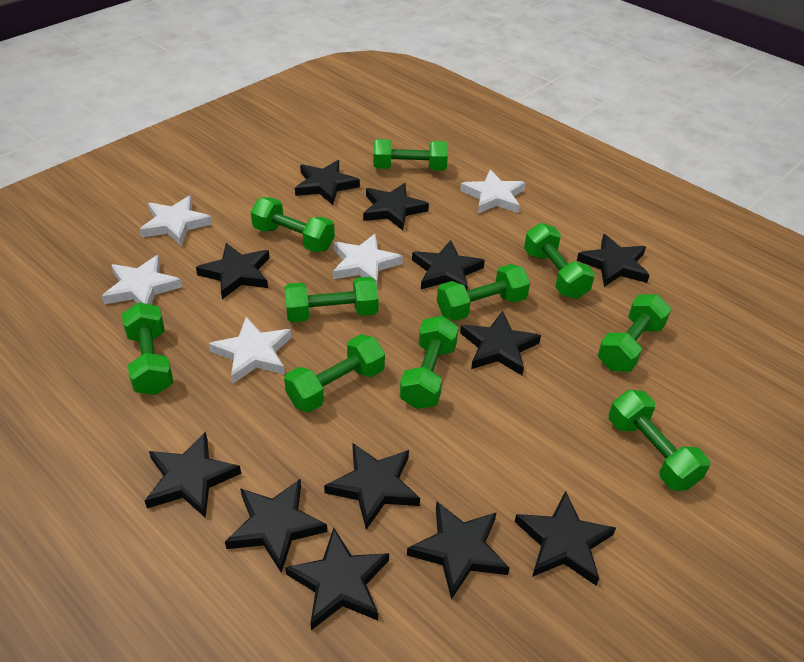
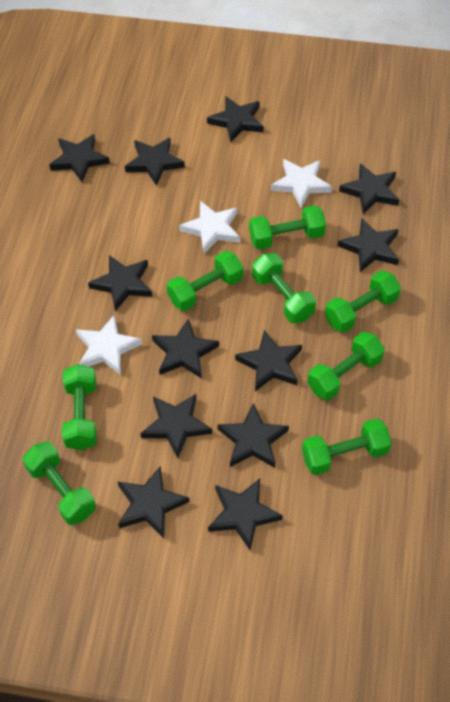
green dumbbell: [122,302,173,395] [251,197,335,252] [284,277,379,322] [284,334,385,412] [374,139,448,171] [400,316,459,409] [437,264,530,321] [524,223,595,299] [598,294,671,372] [609,390,710,491] = 10 -> [23,441,96,525] [62,364,97,450] [167,251,243,311] [249,205,326,250] [252,253,316,323] [302,418,392,475] [307,332,385,400] [325,270,401,332] = 8
white star: [102,255,182,305] [139,196,212,246] [209,317,292,384] [333,234,403,283] [460,170,526,213] = 5 -> [76,315,142,375] [179,201,240,254] [271,159,332,207] = 3

